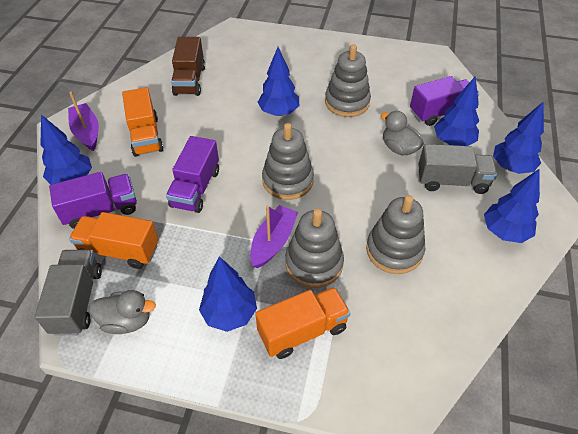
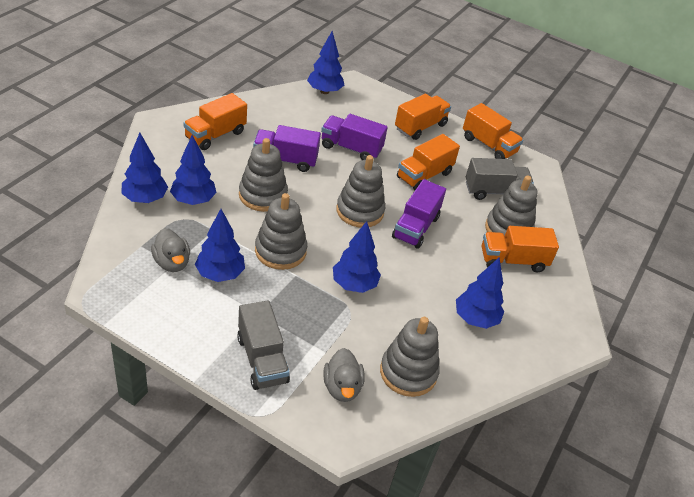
brown truck: [171,37,205,96] = 1 -> none = 0
grey stacking toy: [262,123,314,200] [285,209,344,288] [325,44,371,117] [366,195,425,274] = 4 -> [239,138,288,212] [255,193,307,270] [336,155,385,228] [380,317,440,397] [485,175,537,236] = 5
orange truck: [69,212,159,269] [122,87,164,157] [255,287,350,359] = 3 -> [183,93,247,150] [395,94,451,140] [397,134,460,190] [463,103,524,159] [482,226,559,272] = 5
purple boat: [68,92,99,151] [250,205,298,268] = 2 -> none = 0

